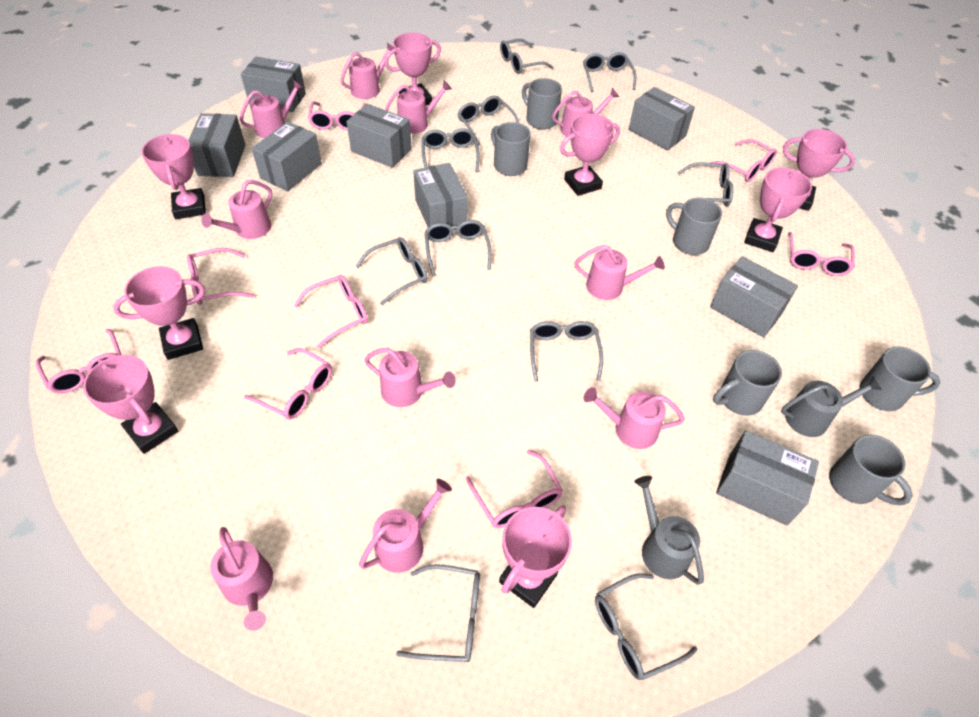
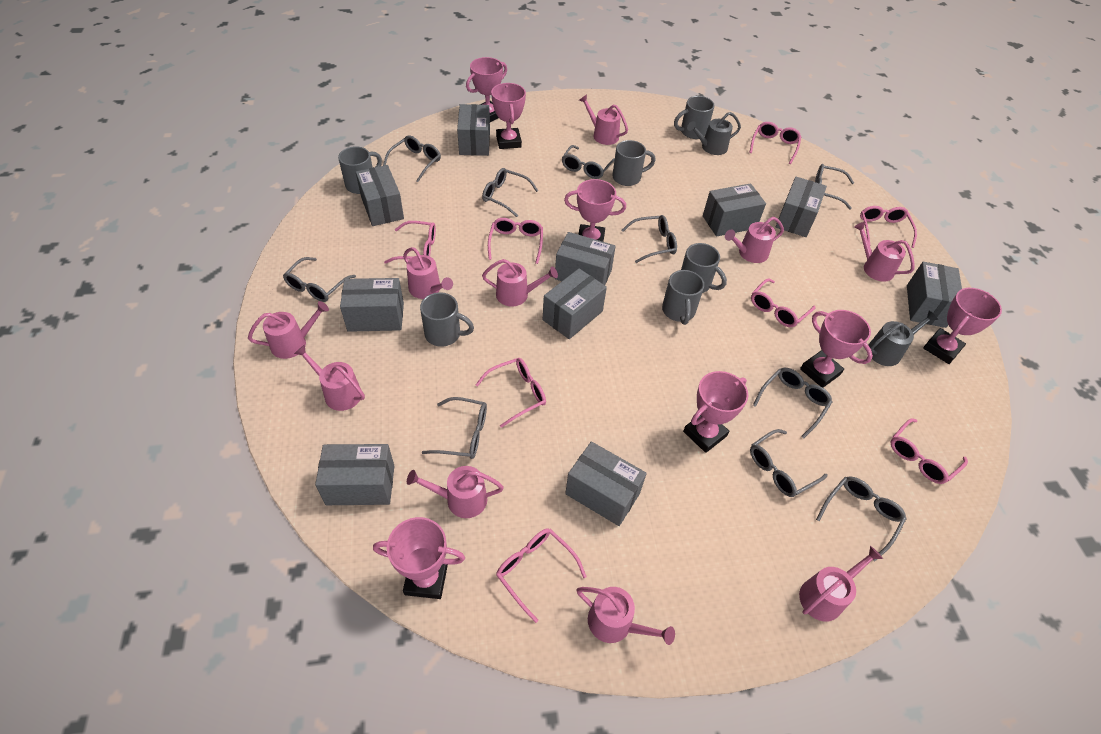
grey box: [188,113,245,177] [241,57,306,112] [252,121,322,191] [346,104,412,168] [413,163,468,230] [628,87,695,151] [710,256,798,338] [716,431,819,526] = 8 -> [315,444,394,505] [340,278,404,332] [356,165,404,226] [457,104,490,156] [543,268,607,339] [555,232,616,285] [565,441,647,526] [703,183,766,236] [776,177,827,237] [907,262,962,328] = 10
pink trophy: [83,355,178,454] [113,266,205,360] [141,134,206,219] [384,32,441,105] [499,505,572,608] [560,114,620,196] [744,167,812,252] [783,129,855,211] = 8 -> [373,517,465,599] [466,57,507,122] [491,83,526,149] [564,179,626,242] [683,371,748,453] [800,310,873,388] [923,288,1002,364] = 7

